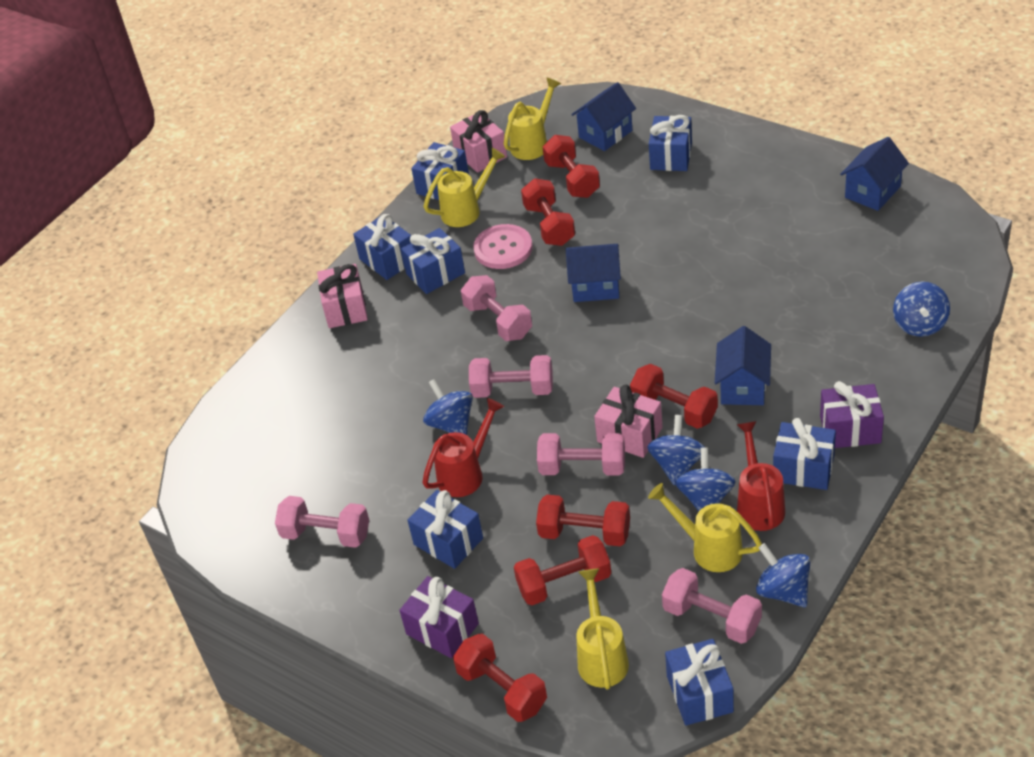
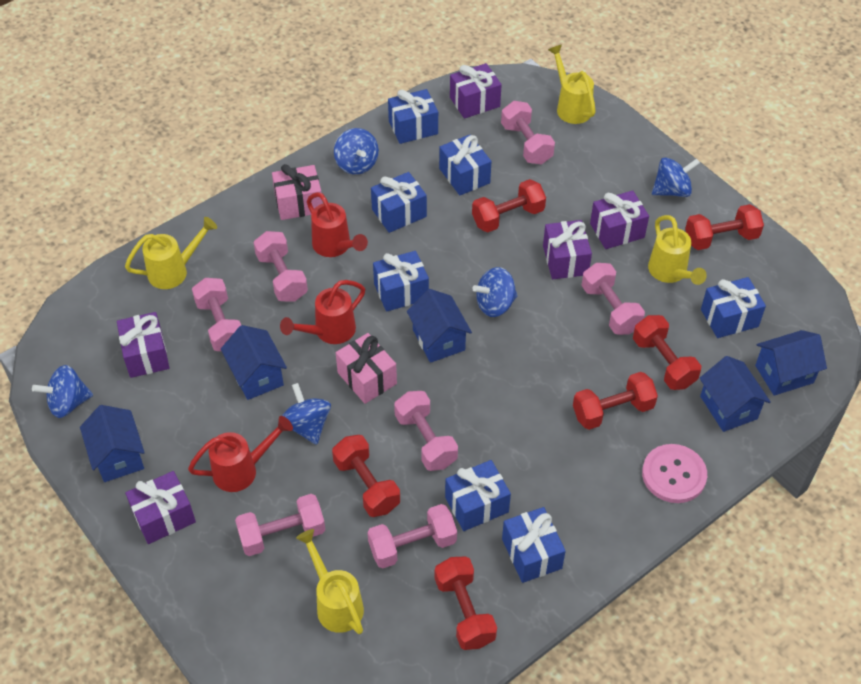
blue house: [566,244,621,302] [571,82,636,151] [715,326,771,405] [840,137,909,211] = 4 -> [80,405,145,482] [221,325,287,400] [407,289,472,363] [699,356,771,432] [755,330,827,396] = 5
pink dumbbell: [275,496,369,548] [461,275,532,341] [469,355,553,398] [537,433,625,475] [662,568,762,644] = 5 -> [192,278,241,351] [235,494,325,556] [253,231,308,302] [367,504,457,568] [394,391,458,471] [501,101,555,164] [581,263,645,335] = 7
pink gift: [317,264,368,328] [450,110,507,173] [594,385,663,458] = 3 -> [272,164,323,220] [336,333,397,404] = 2
purple gift: [399,576,479,658] [820,381,884,448] = 2 -> [117,312,169,378] [125,471,196,544] [450,63,502,119] [543,220,592,279] [590,190,649,249] = 5
red watering can: [422,398,504,497] [736,421,785,531] = 2 -> [188,416,293,492] [280,280,365,344] [307,192,368,257] = 3

